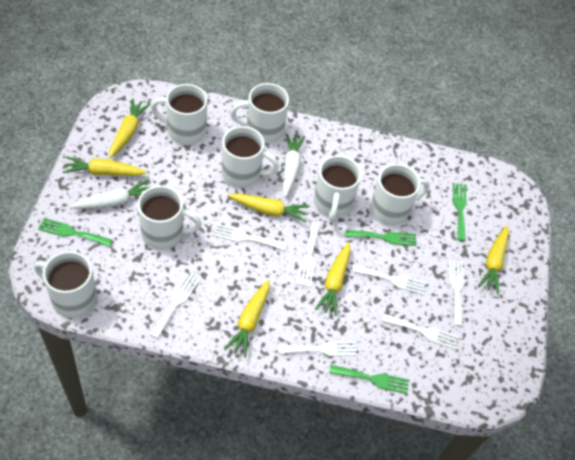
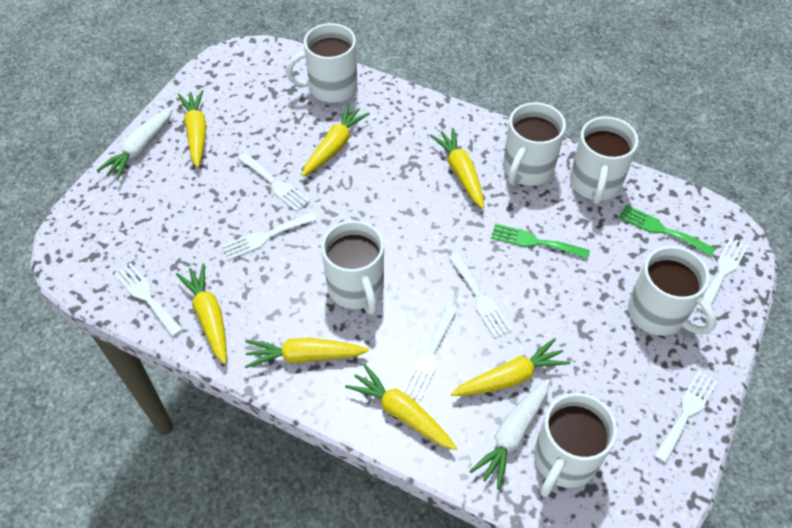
green fork: [38,218,113,247] [329,365,409,394] [345,230,417,246] [453,183,467,241] = 4 -> [491,223,590,259] [619,205,716,256] = 2
white mug: [34,251,97,318] [137,185,202,250] [151,84,208,145] [221,126,279,188] [230,83,289,143] [314,155,362,222] [370,164,430,225] = 7 -> [285,23,358,103] [321,220,384,315] [503,102,566,186] [534,393,617,497] [570,116,639,204] [628,246,717,336] = 6
yellow carrot: [63,156,146,176] [109,98,151,158] [224,280,270,358] [228,193,310,223] [315,242,351,316] [478,225,509,294] = 6 -> [176,263,227,364] [178,90,207,168] [245,337,369,368] [302,104,370,177] [345,364,457,450] [430,128,484,209] [451,338,570,396] = 7

